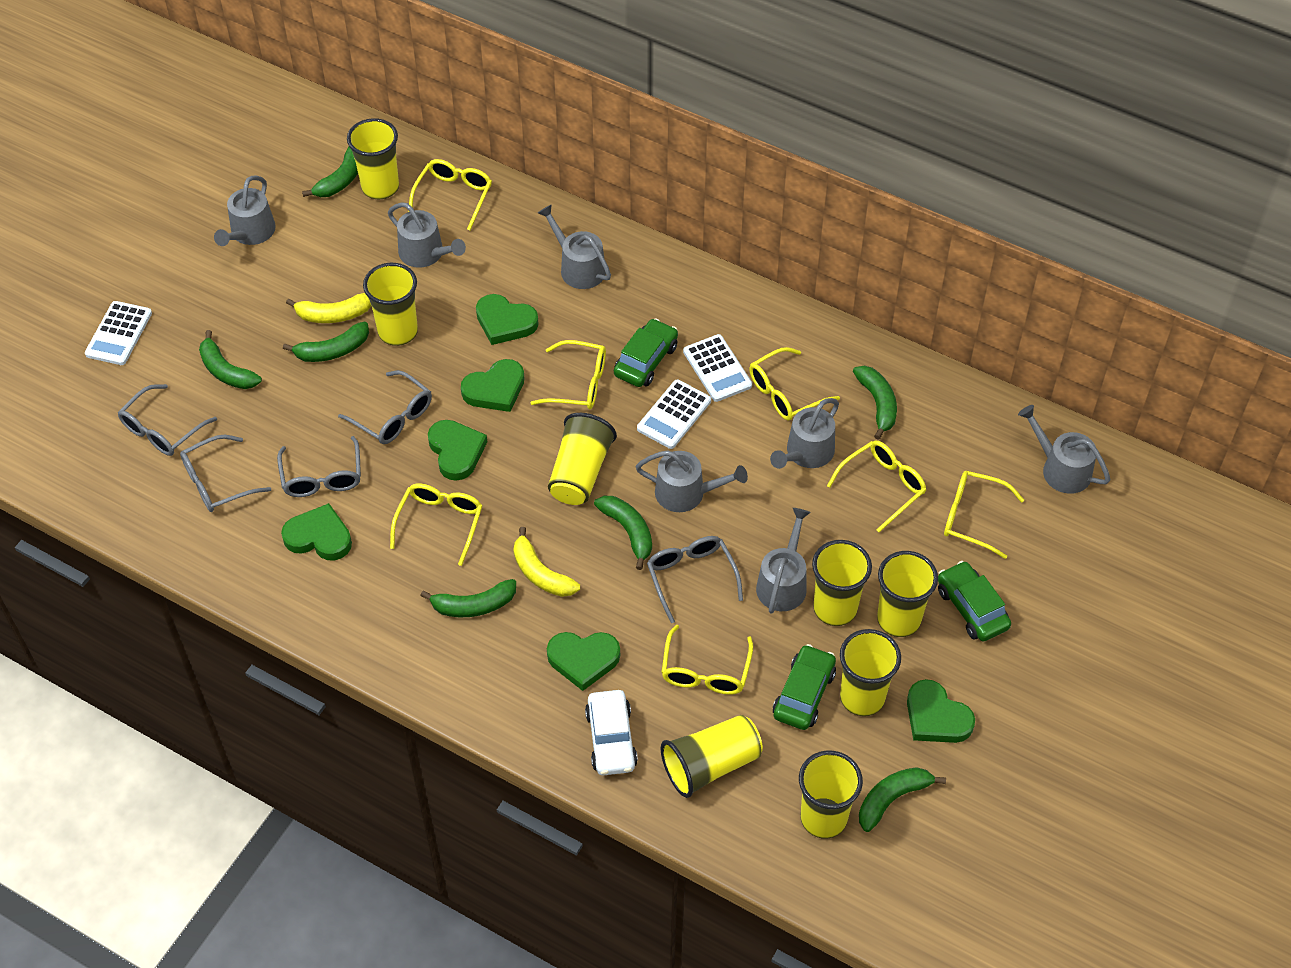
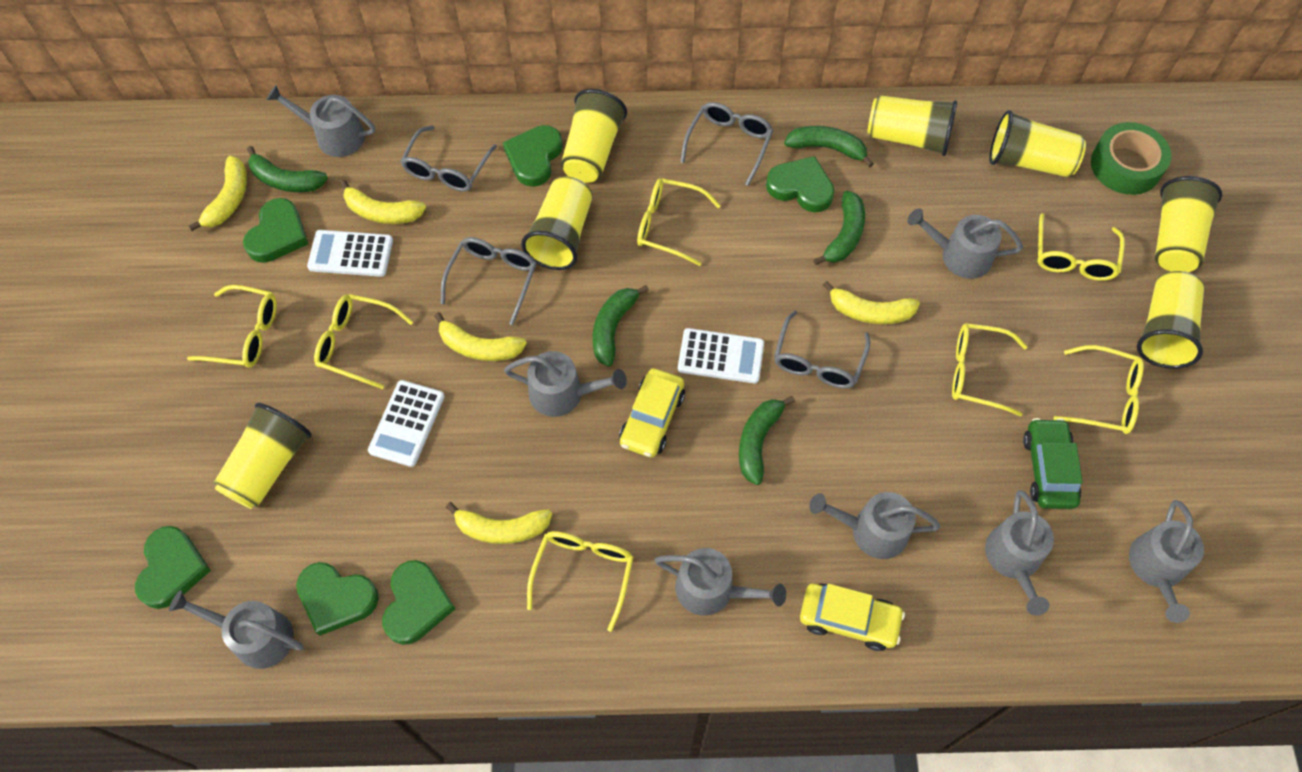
green banana: [199,330,262,389] [283,322,369,362] [302,147,358,197] [420,579,516,617] [594,496,652,570] [853,366,897,440] [859,767,946,832] = 7 -> [247,146,328,192] [593,285,649,366] [739,396,795,485] [784,126,874,168] [813,191,865,265] = 5
green car: [614,318,678,387] [773,644,836,730] [938,561,1011,642] = 3 -> [1023,418,1083,509] = 1
green tape: none = 0 -> [1091,122,1171,195] = 1
grey glasses: [118,384,217,456] [180,435,271,512] [277,436,361,497] [338,370,432,444] [647,536,743,623] = 5 -> [400,126,497,192] [441,237,537,325] [680,102,773,186] [774,311,870,389] = 4
grey watering can: [214,176,276,246] [388,202,466,268] [538,204,611,289] [636,450,748,512] [756,508,811,614] [770,398,839,469] [1018,405,1110,494] = 7 -> [169,590,304,669] [266,85,375,157] [504,351,627,417] [655,548,786,616] [809,492,941,559] [907,208,1023,279] [985,490,1054,616] [1129,500,1204,623] = 8
white car: [585,690,638,775] = 1 -> none = 0
yellow banana: [286,293,371,323] [513,527,580,597] = 2 -> [189,156,247,231] [340,180,426,224] [434,312,527,361] [446,502,552,544] [823,281,920,324] = 5
yellow car: none = 0 -> [619,368,685,457] [800,584,905,651] = 2
yellow cup: [347,118,399,199] [363,263,418,346] [548,413,617,505] [661,715,763,798] [799,751,863,839] [812,540,872,626] [840,629,901,716] [877,551,938,637] = 8 -> [214,403,312,509] [521,176,593,270] [561,89,627,183] [867,95,957,156] [989,110,1086,177] [1137,271,1204,369] [1155,176,1222,272] = 7

